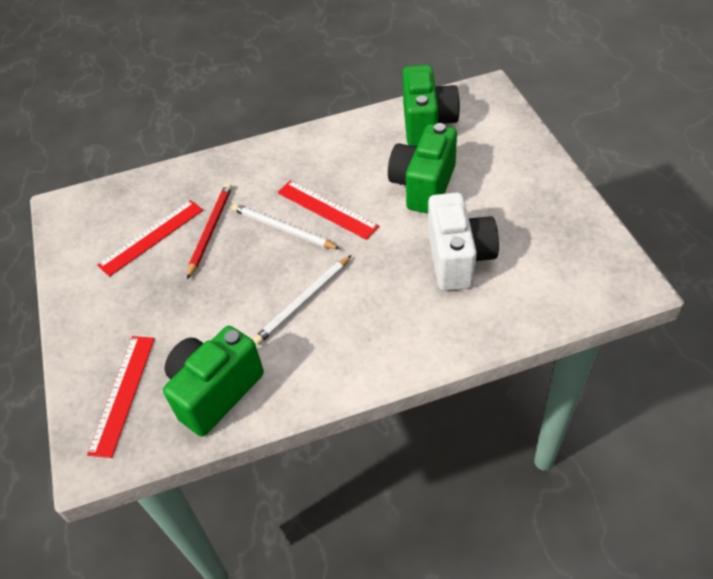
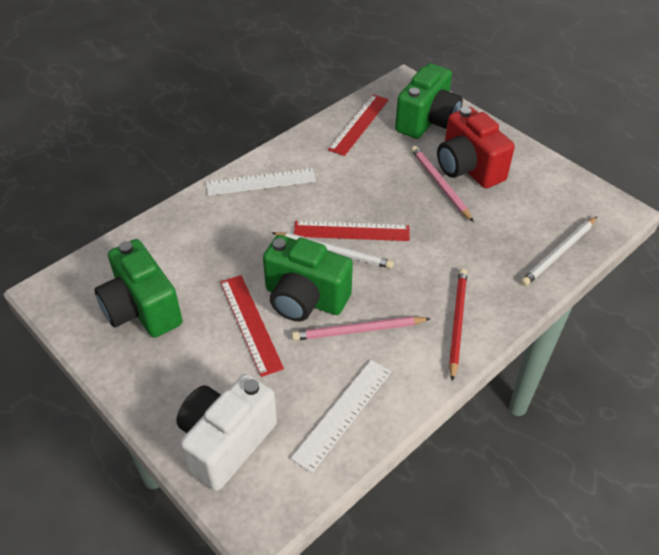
pink pencil: none = 0 -> [292,316,431,341] [411,146,474,222] = 2
red camera: none = 0 -> [437,107,515,188] = 1
white ruler: none = 0 -> [206,168,316,196] [291,360,391,473] = 2

